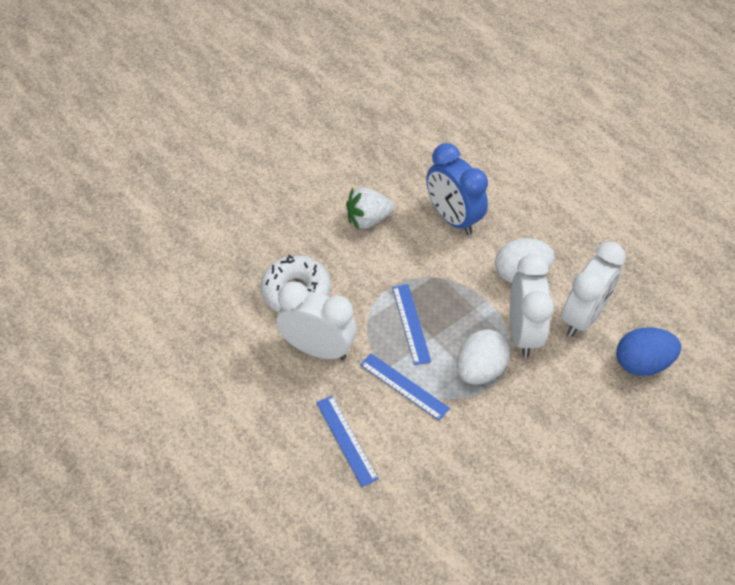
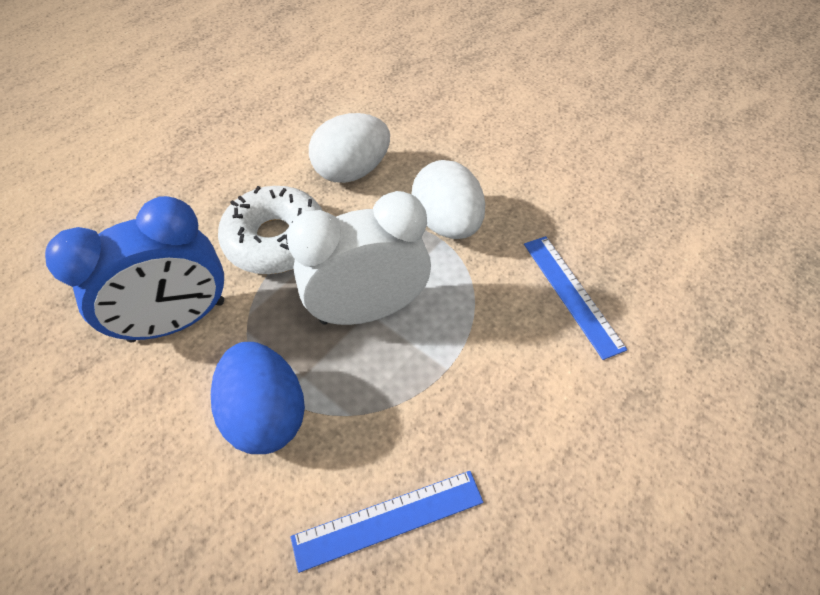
blue ruler: [316,395,379,487] [360,353,450,421] [392,284,431,365] = 3 -> [290,471,483,573] [524,236,627,360] = 2
white clock: [276,281,357,360] [510,254,554,357] [562,242,626,337] = 3 -> [287,191,431,325] = 1
white strawberry: [346,187,394,229] = 1 -> none = 0

